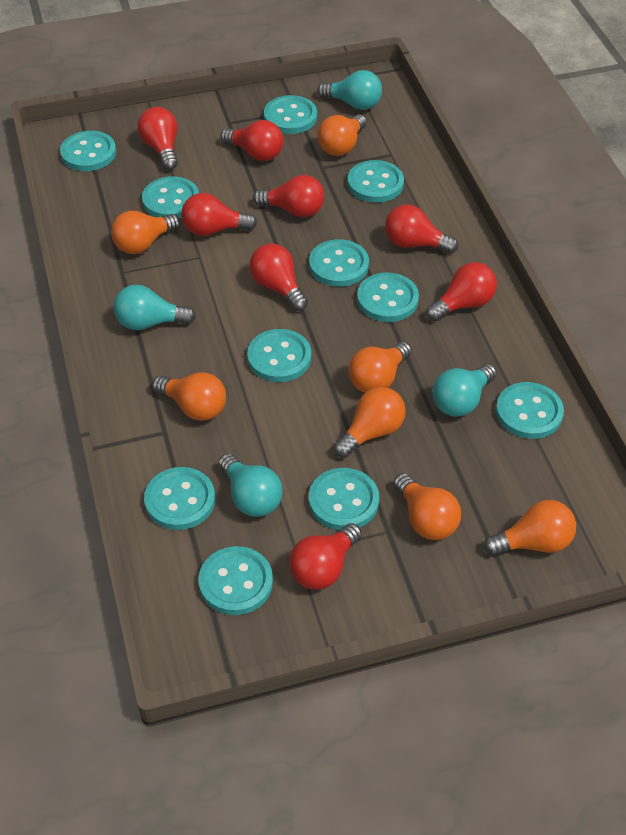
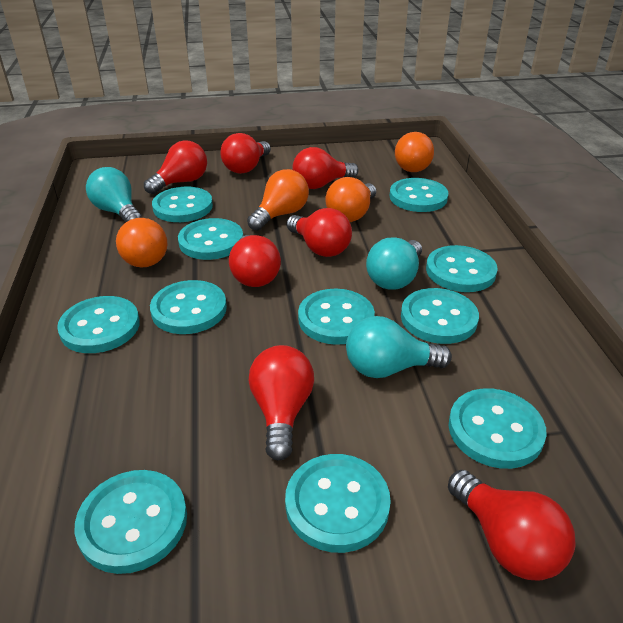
orange light bulb: [111,211,180,254] [152,372,226,421] [317,114,367,156] [334,387,406,458] [348,342,412,393] [393,473,461,540] [483,500,576,556] = 7 -> [116,218,168,267] [247,169,309,231] [325,177,376,222] [395,132,434,172] = 4
red light bulb: [137,107,178,170] [181,193,257,236] [221,120,283,161] [250,243,308,311] [253,175,324,217] [289,523,362,590] [385,204,458,254] [426,262,497,321] = 8 -> [144,140,207,194] [221,133,271,174] [229,235,281,287] [249,345,314,461] [287,208,352,257] [292,147,359,189] [448,470,576,581] = 7
turquoise light bulb: [114,285,196,330] [218,454,283,517] [317,70,382,110] [432,364,497,417] = 4 -> [86,167,142,223] [346,316,452,378] [366,237,422,290] = 3

